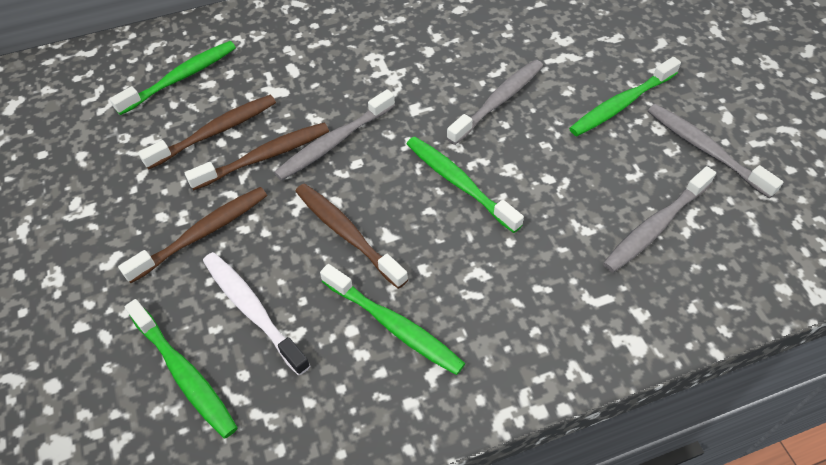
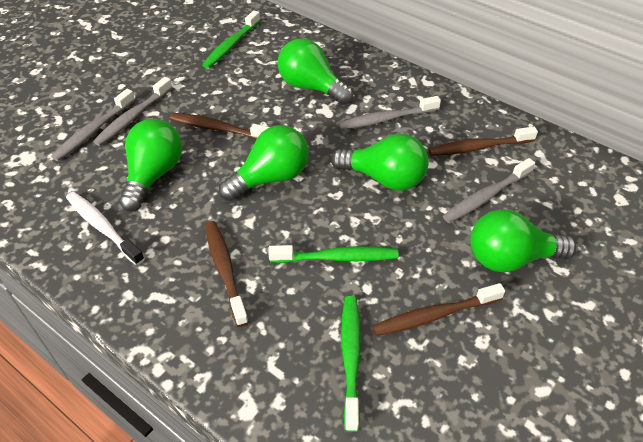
green light bulb: none = 0 -> [119,119,182,211] [219,125,309,201] [278,39,353,105] [331,134,429,190] [470,209,577,272] = 5
green toothbrush: [110,41,236,115] [125,299,238,438] [320,264,465,375] [407,137,524,233] [569,57,681,136] = 5 -> [202,10,260,69] [268,245,399,263] [341,296,361,432] = 3

